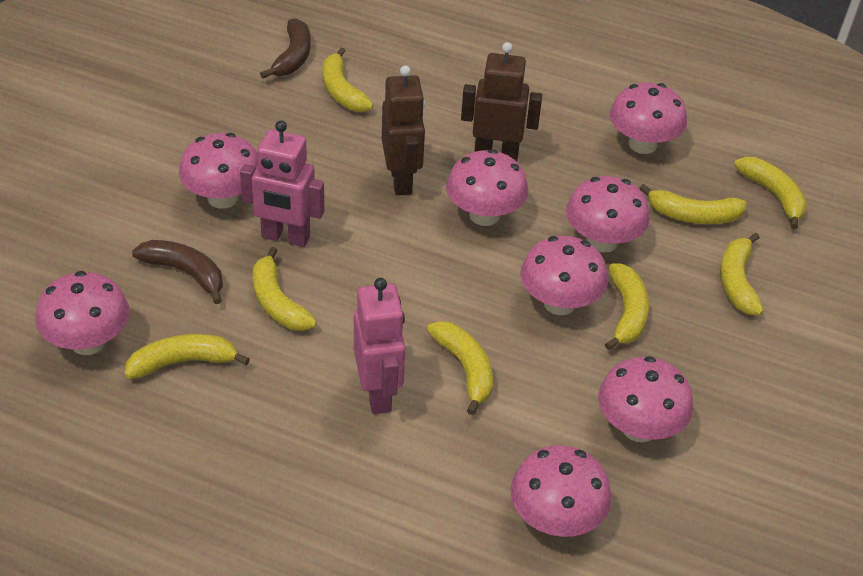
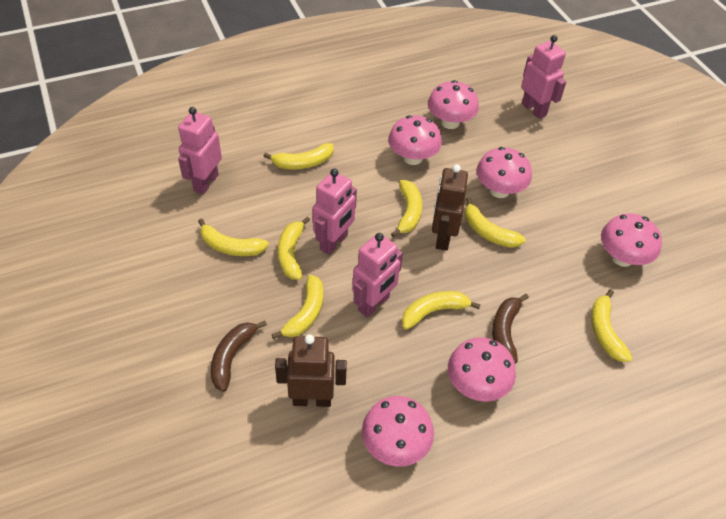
pink mushroom: [35,271,130,355] [179,133,258,209] [446,149,528,226] [510,445,612,537] [520,236,608,315] [566,176,650,253] [598,356,693,442] [610,83,687,154] = 8 -> [362,396,434,467] [388,115,442,165] [428,80,479,129] [448,337,516,402] [476,147,532,198] [601,214,662,267] = 6
pink robot: [240,121,324,247] [354,278,405,414] = 2 -> [178,107,222,194] [313,169,357,255] [352,233,403,317] [521,35,566,119] = 4

